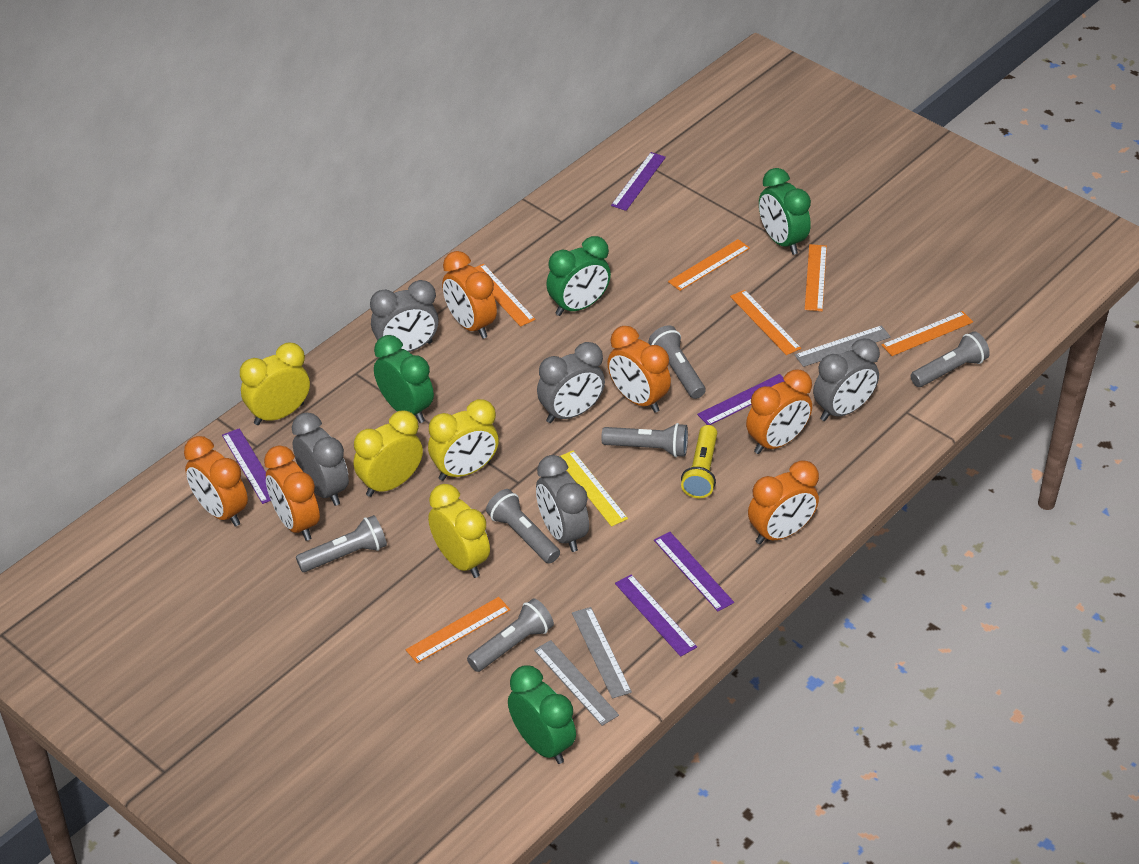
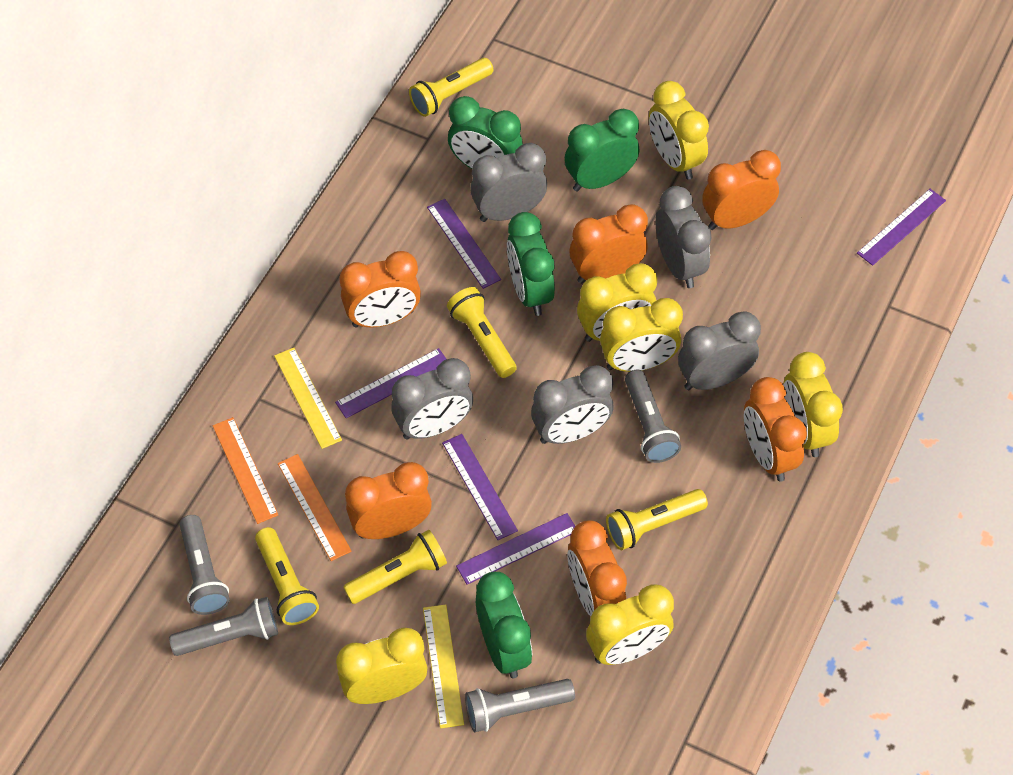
grey flashlight: [296,515,387,572] [467,598,554,672] [486,489,560,564] [601,423,688,457] [649,325,706,399] [911,331,990,387] = 6 -> [169,597,278,656] [180,515,230,615] [465,679,575,732] [625,370,681,463] = 4
grey ruler: [534,640,619,726] [572,607,632,699] [795,325,891,367] = 3 -> none = 0
orange ruler: [406,597,510,663] [474,264,535,327] [668,239,750,291] [730,290,801,355] [805,244,827,311] [882,311,973,356] = 6 -> [213,417,278,524] [278,454,352,561] = 2
yellow clock: [240,343,310,425] [354,411,423,497] [428,399,499,481] [428,484,490,578] = 4 -> [336,627,427,704] [577,263,657,342] [586,585,674,665] [600,298,683,372] [649,81,709,180] [783,352,843,457] = 6
yellow flashlight: [681,425,717,498] = 1 -> [255,527,319,625] [343,530,447,604] [409,58,493,117] [447,287,517,378] [606,489,708,550] = 5
yellow ruler: [560,451,628,527] = 1 -> [274,348,342,449] [423,604,464,728] = 2

